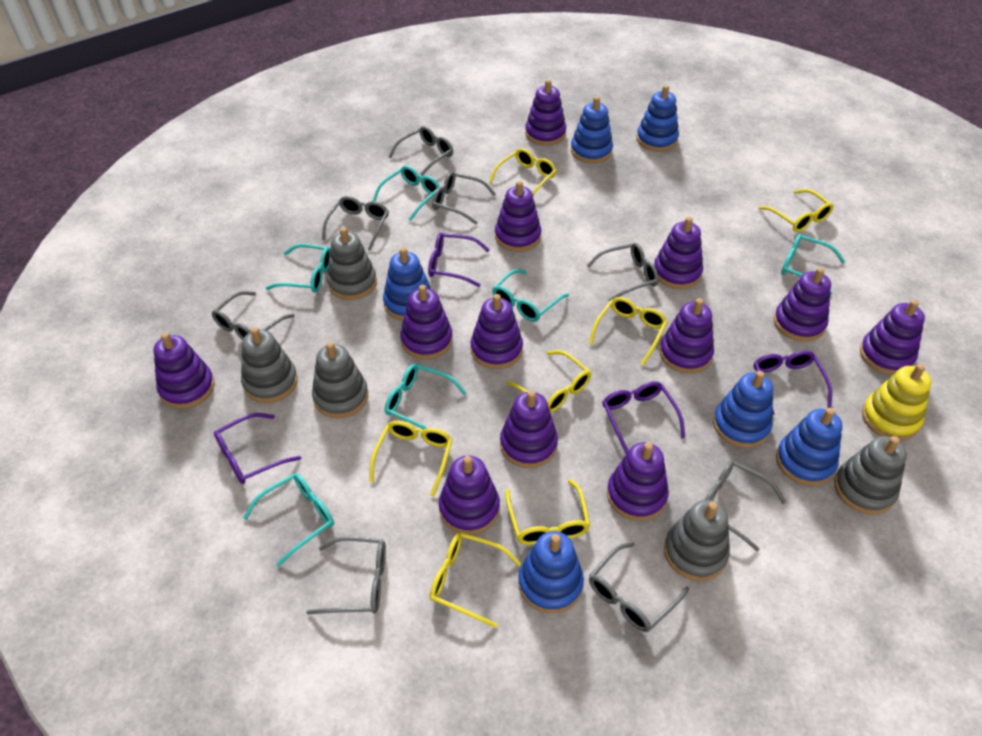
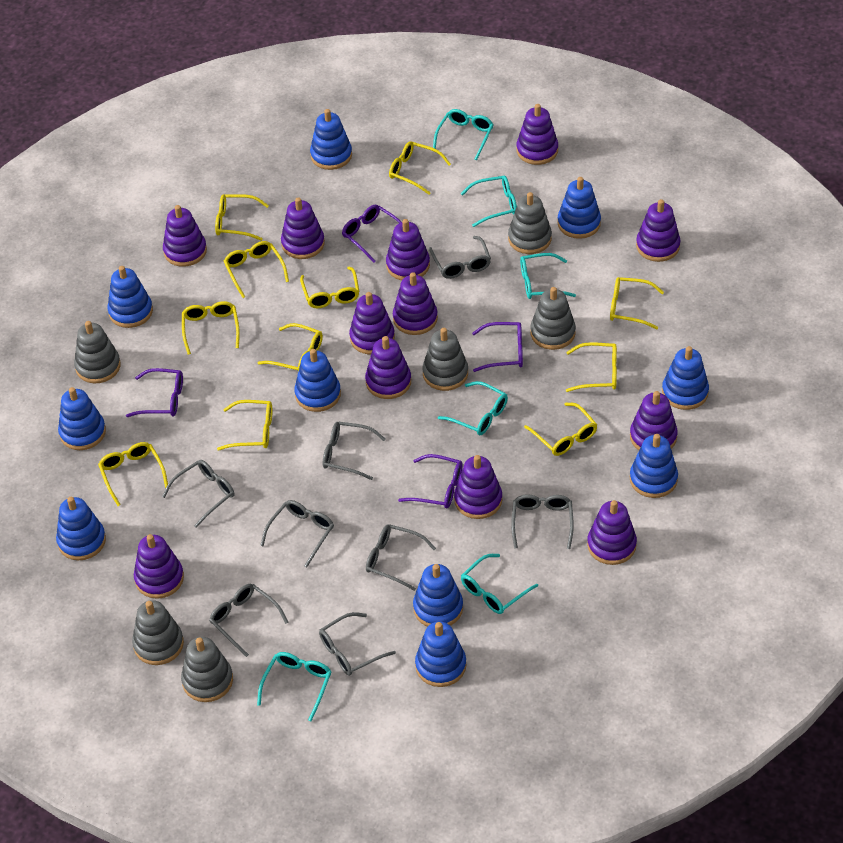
blue stacking toy: [383,247,431,321] [518,531,584,614] [571,96,613,163] [637,85,679,151] [713,371,773,448] [776,408,842,486] = 6 -> [56,497,106,560] [58,387,106,450] [108,266,153,328] [294,349,341,412] [310,109,352,170] [413,564,463,627] [415,622,466,687] [557,177,601,239] [630,434,678,498] [662,346,709,410] = 10
grey stacking toy: [241,327,298,403] [312,342,368,418] [327,227,377,300] [664,500,730,581] [834,436,907,515] = 5 -> [74,321,121,383] [132,600,184,665] [181,637,233,702] [422,328,468,391] [508,192,552,254] [530,287,576,350] = 6
yellow glasses: [370,421,453,497] [430,532,521,628] [489,148,557,195] [506,350,591,413] [506,479,590,545] [589,297,668,366] [758,189,834,232] = 7 -> [98,442,168,506] [182,301,240,355] [215,194,269,241] [217,400,272,451] [224,241,289,298] [258,323,323,372] [300,267,359,308] [389,141,451,195] [524,403,597,456] [566,342,617,392] [610,277,664,330] = 11
yellow stacking toy: [862,364,931,441] = 1 -> none = 0

